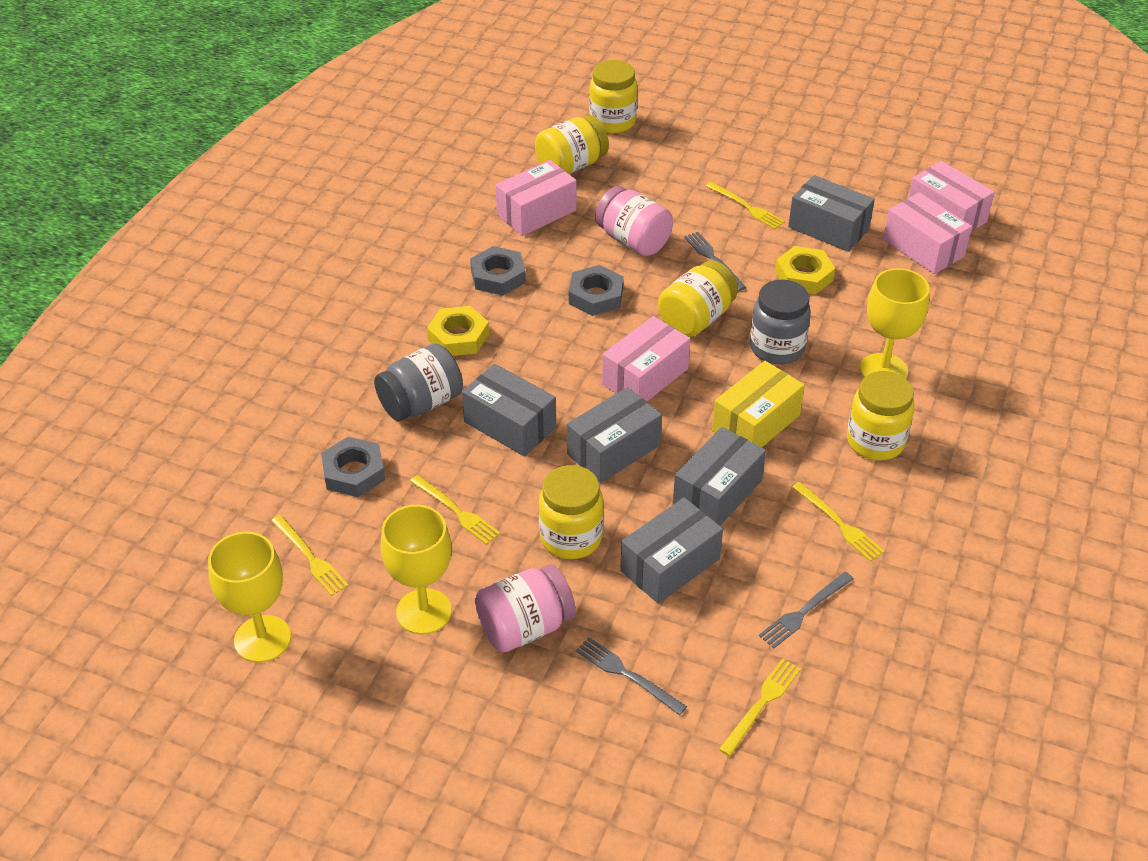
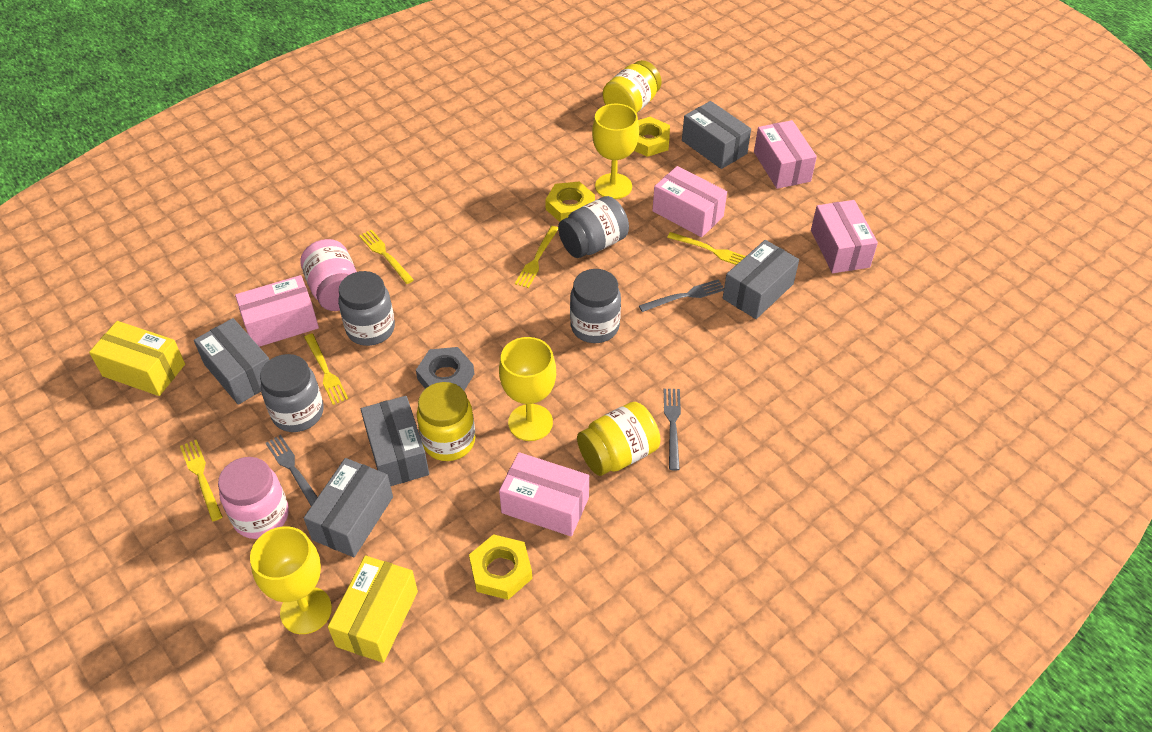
grey jar: [374,344,463,421] [750,280,811,364] = 2 -> [260,354,324,432] [338,271,395,346] [558,196,629,258] [570,269,621,343] = 4
grey nut: [321,437,385,497] [470,246,526,296] [569,265,624,316] = 3 -> [416,347,474,390] = 1
pink box: [496,160,576,236] [602,316,690,401] [883,192,972,274] [909,161,995,232] = 4 -> [235,275,319,347] [499,452,589,537] [652,166,727,237] [754,120,817,189] [811,200,878,273] = 5
yellow box: [712,361,805,448] = 1 -> [89,321,185,396] [328,556,418,663] = 2
yellow jar: [535,115,609,174] [539,465,604,559] [589,60,638,133] [658,261,738,337] [847,371,914,461] = 5 -> [417,382,476,461] [577,402,661,476] [603,60,662,113] = 3
yellow nut: [427,306,489,356] [775,246,835,295] = 2 -> [469,534,532,600] [545,181,595,222] [634,117,670,157] = 3

